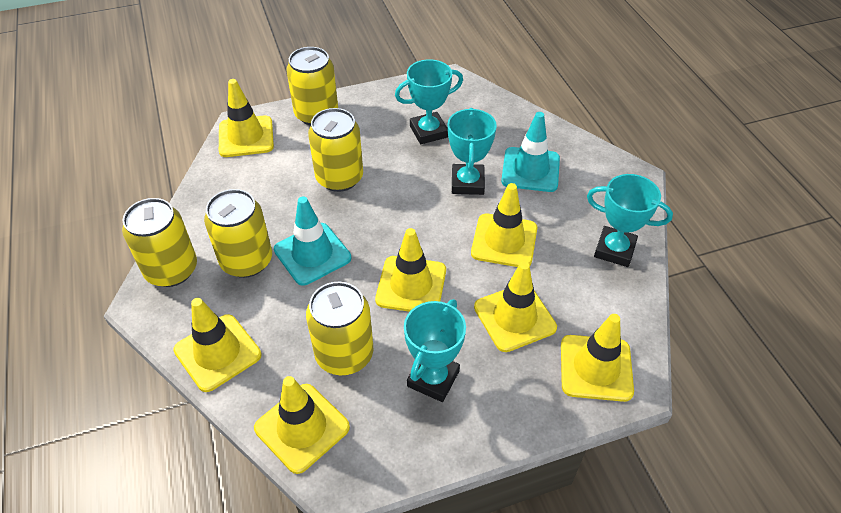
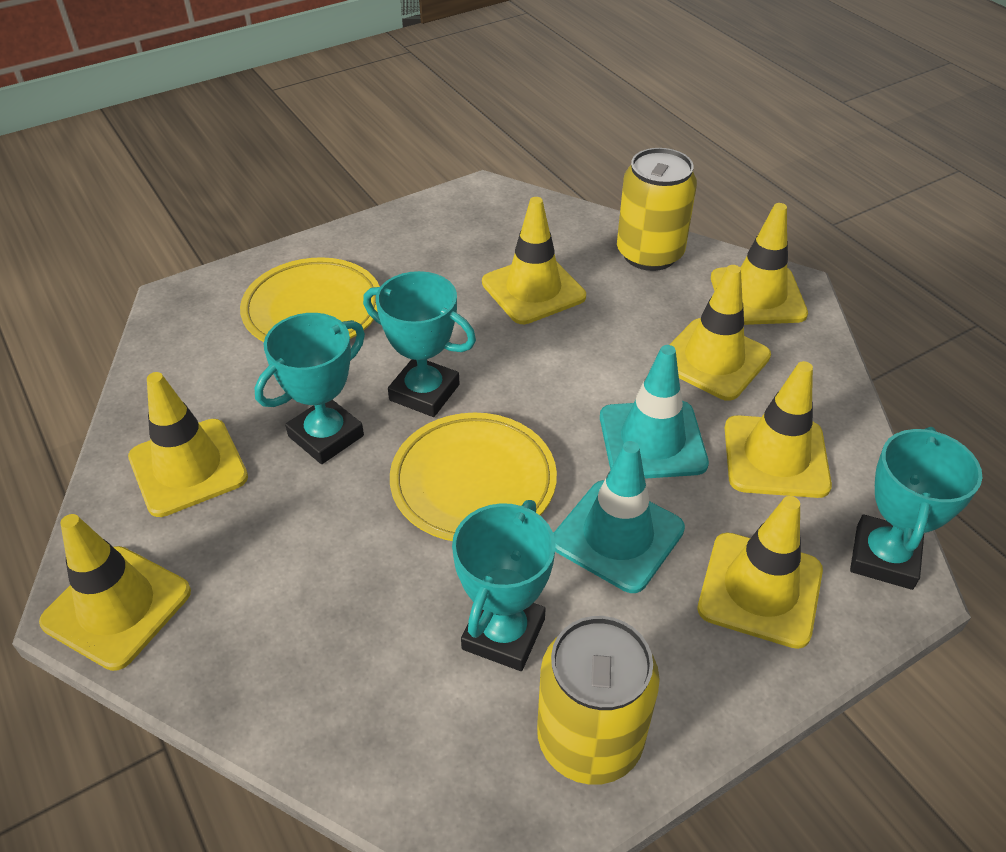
yellow can: [122,198,197,287] [204,189,272,278] [286,47,338,126] [306,282,373,375] [308,108,363,192] = 5 -> [537,616,660,785] [617,148,697,271] = 2
yellow plate: none = 0 -> [240,257,380,342] [390,413,557,541] = 2

